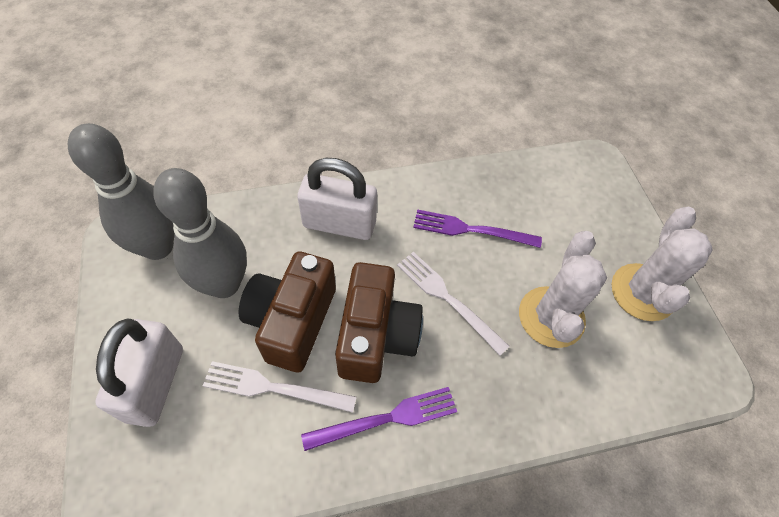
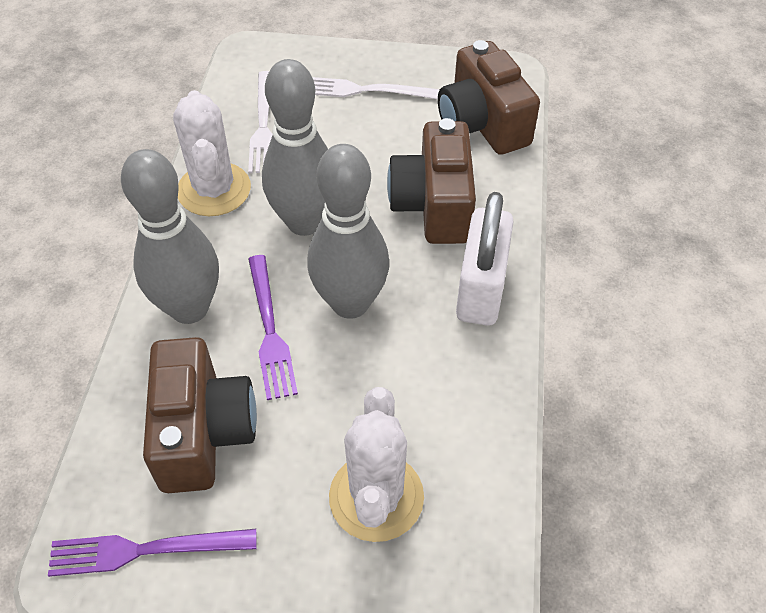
brown camera: [239,252,336,372] [335,262,423,383] = 2 -> [143,337,257,493] [387,118,476,244] [438,40,540,155] = 3
grey bowling pin: [68,123,175,260] [153,168,247,298] = 2 -> [121,149,219,324] [262,59,328,236] [307,144,389,319] = 3
white padlock: [95,318,183,427] [297,158,377,240] = 2 -> [456,192,514,326] = 1

